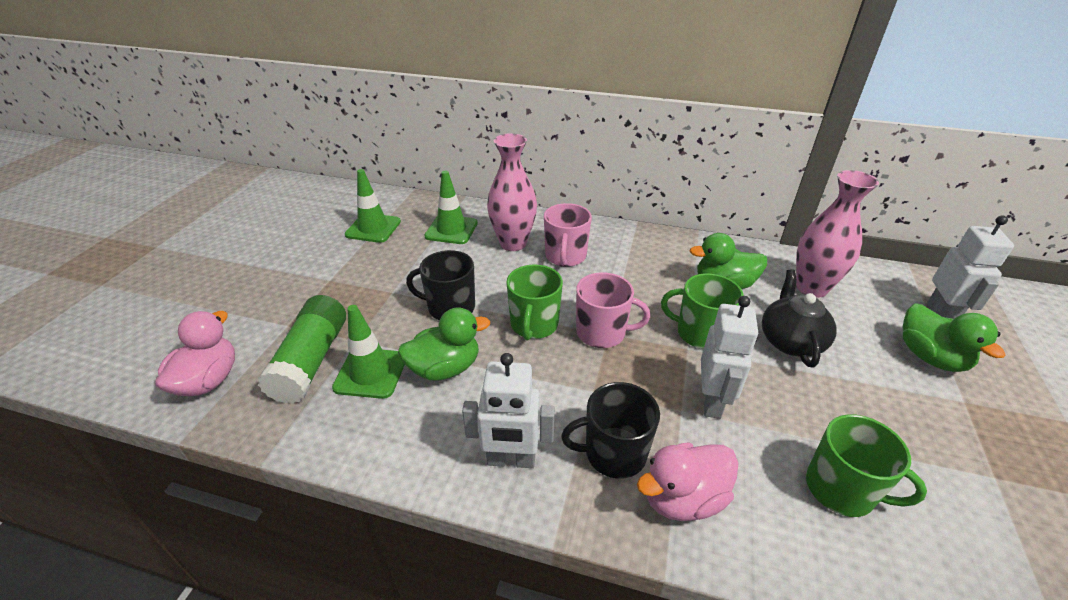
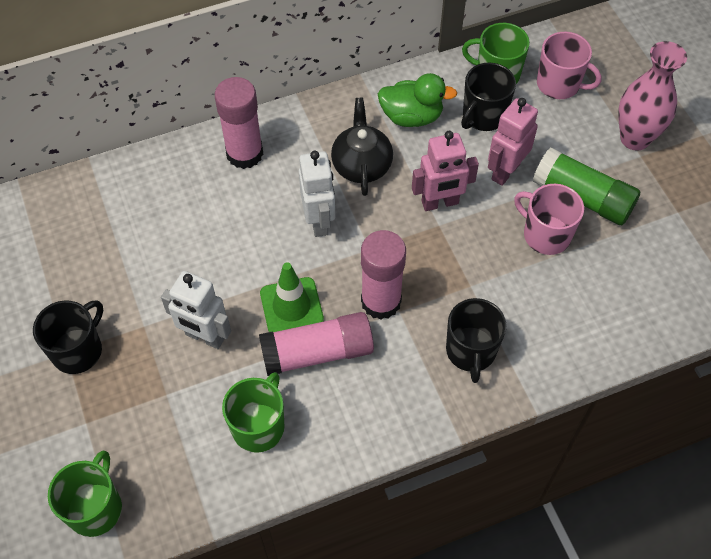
black mug: [406,250,475,320] [561,382,660,479] = 2 -> [33,300,103,374] [446,298,507,383] [461,62,516,131] = 3
green duck: [398,307,490,381] [690,233,767,289] [903,303,1005,372] = 3 -> [378,73,457,127] = 1
green traffic cone: [332,305,405,399] [345,169,401,243] [424,171,478,244] = 3 -> [260,262,324,332] = 1
pink duck: [155,311,235,396] [637,442,738,521] = 2 -> none = 0
pink glue stick: none = 0 -> [215,77,263,169] [259,312,374,376] [361,230,406,320] = 3
pink robot: none = 0 -> [412,131,479,211] [488,98,538,186] = 2
pink vase: [487,133,537,251] [796,170,879,298] = 2 -> [618,41,687,151] = 1
white robot: [462,353,555,468] [701,296,758,419] [927,216,1014,319] = 3 -> [161,271,231,349] [299,151,335,237] = 2

